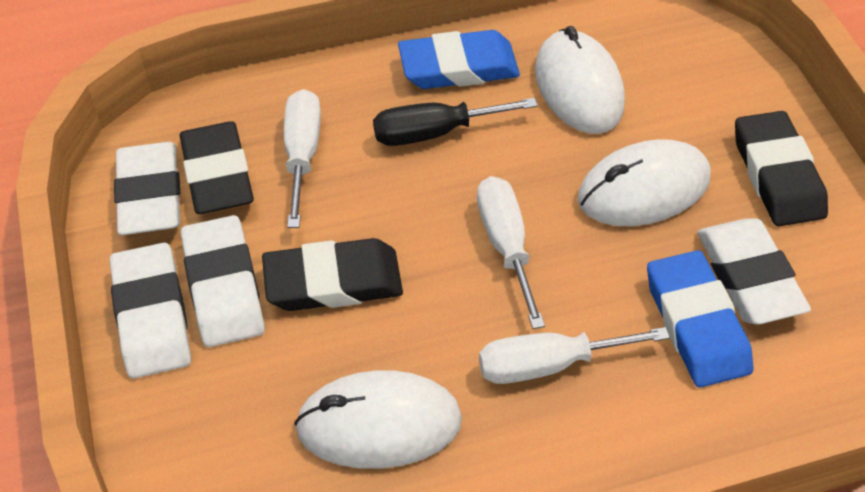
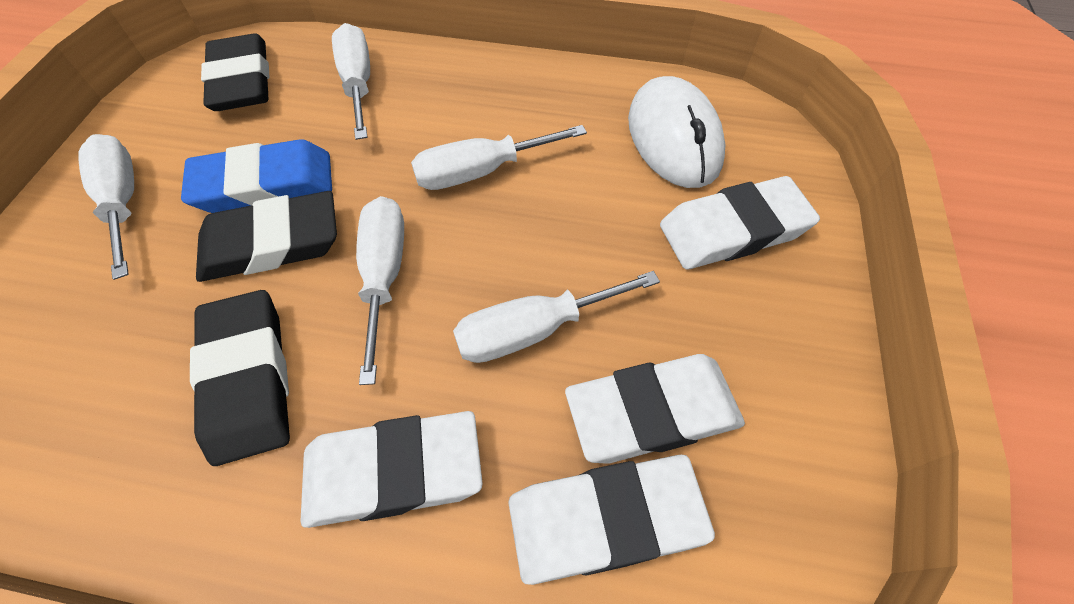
black screwdriver: [373,98,538,146] = 1 -> none = 0
blue eraser: [398,30,520,89] [647,250,754,388] = 2 -> [181,139,332,213] = 1
white mouse: [294,370,462,469] [535,26,625,134] [577,139,711,226] = 3 -> [628,76,725,188] = 1
white screwdriver: [284,89,321,228] [477,176,545,329] [479,327,670,384] = 3 -> [78,134,134,280] [332,23,370,140] [356,196,404,385] [411,125,587,190] [453,271,660,363] = 5

